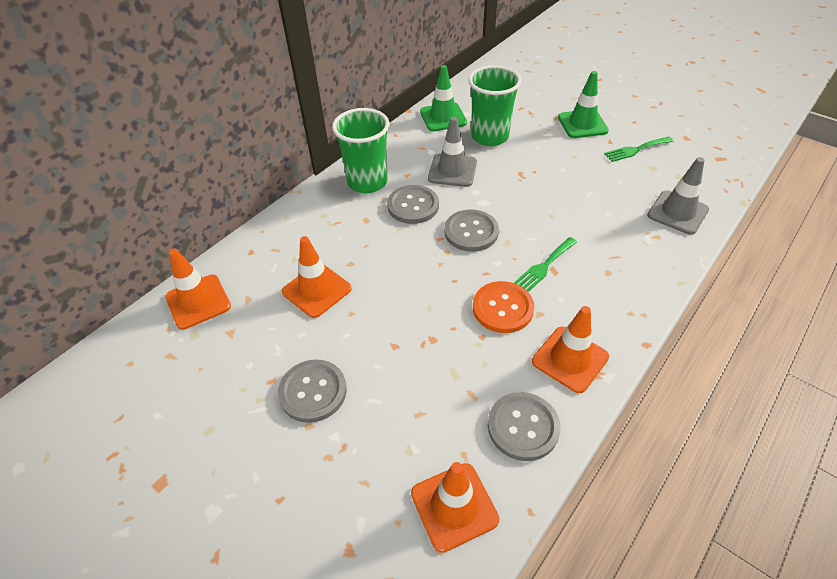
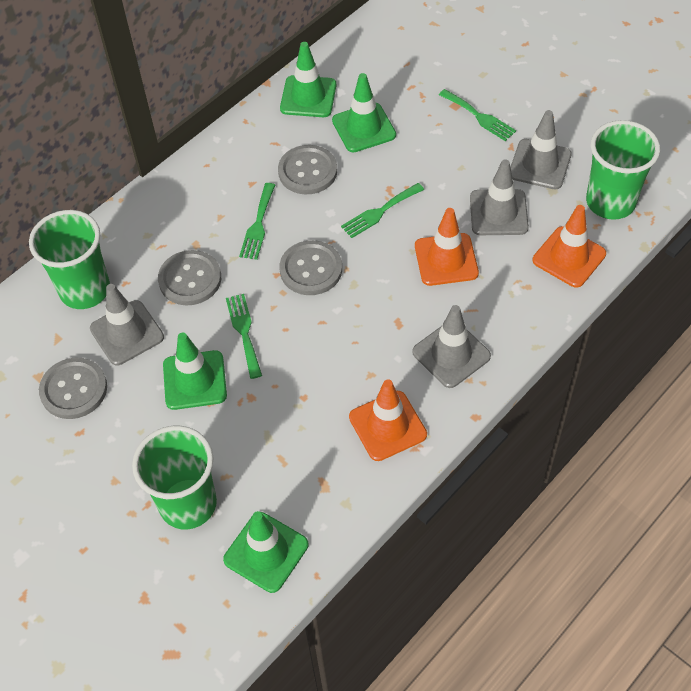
green cup: [332,108,389,193] [468,65,521,146] = 2 -> [29,210,110,309] [132,426,217,529] [586,120,660,220] = 3
green fork: [514,237,577,292] [604,137,674,162] = 2 -> [226,294,262,379] [239,183,275,260] [341,183,424,238] [439,89,516,141] = 4
green traffic cone: [420,65,467,132] [558,71,609,138] = 2 -> [163,333,227,410] [223,511,308,593] [280,42,336,117] [332,73,396,153] = 4
grey traffic cone: [428,117,477,187] [647,157,709,235] = 2 -> [90,284,164,365] [412,305,491,388] [470,159,529,235] [511,110,572,189] = 4
orange button: [473,281,534,333] = 1 -> none = 0
orange traffic cone: [165,248,231,330] [282,236,351,318] [411,462,499,553] [532,306,609,393] = 4 -> [349,379,427,461] [415,208,479,286] [533,205,606,288] = 3

